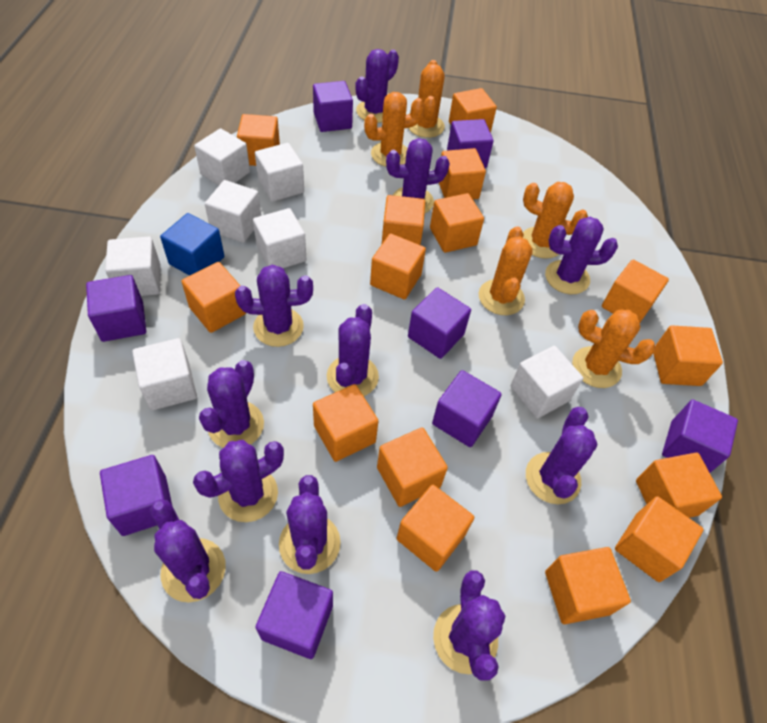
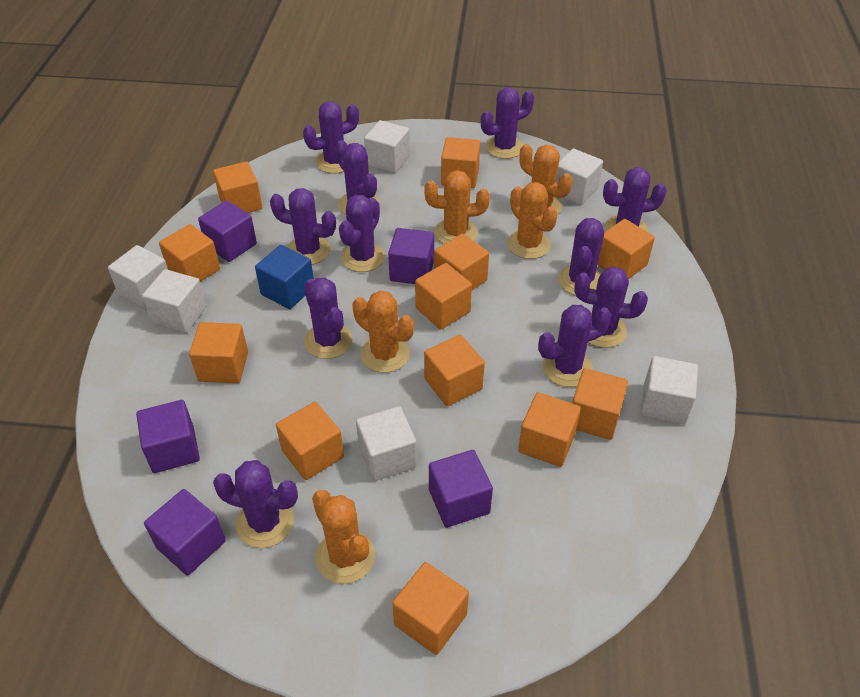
orange cube: [181,262,246,333] [237,114,280,166] [313,384,378,462] [370,233,426,300] [377,427,448,507] [382,195,425,245] [397,485,474,572] [430,193,484,253] [439,148,486,199] [449,88,497,133] [545,547,631,624] [602,259,669,323] [615,496,704,582] [636,453,722,518] [653,325,723,386] = 15 -> [159,224,220,282] [189,322,248,383] [213,161,262,213] [276,402,344,480] [392,562,469,655] [415,263,472,329] [424,335,485,406] [434,233,489,290] [441,137,480,188] [518,392,581,467] [572,368,628,440] [598,219,655,279] = 12
purple cube: [86,275,146,342] [100,455,173,536] [255,571,333,659] [313,81,353,132] [408,287,471,359] [432,370,502,447] [447,119,493,168] [662,400,738,473] = 8 -> [136,400,200,473] [144,489,226,575] [198,201,257,262] [388,228,434,284] [429,450,493,528] = 5
white cube: [105,237,161,296] [132,338,197,410] [194,128,250,185] [205,180,261,243] [253,208,306,268] [255,143,304,202] [510,346,583,419] = 7 -> [108,245,168,310] [142,269,207,333] [356,406,417,481] [364,120,410,174] [556,149,603,205] [641,356,698,425] = 6

